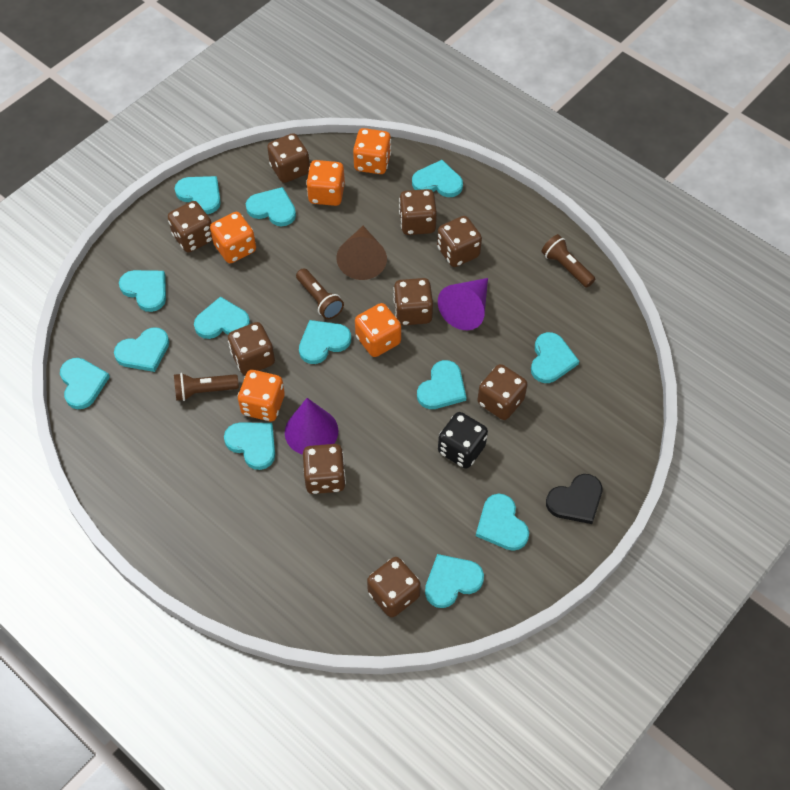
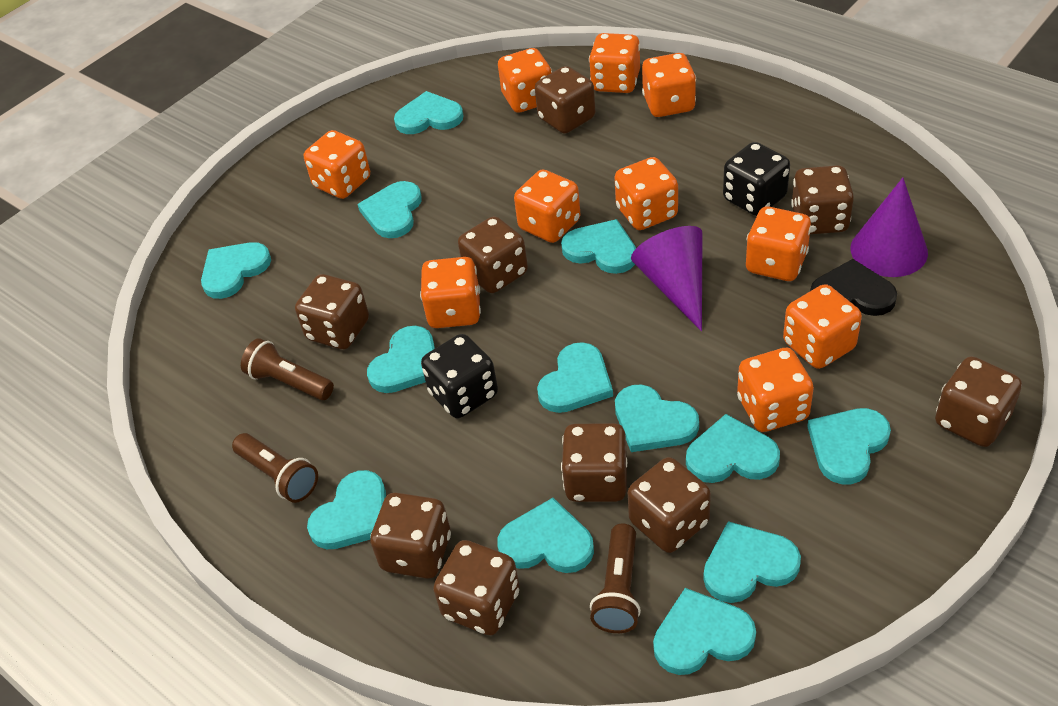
black dice: [438,412,488,469] = 1 -> [421,334,498,418] [723,142,790,216] = 2
brown cone: [336,226,387,280] = 1 -> none = 0
orange dice: [210,212,256,263] [238,370,285,421] [306,160,345,206] [353,128,391,174] [355,303,401,357] = 5 -> [304,130,370,199] [420,257,481,328] [498,48,552,113] [514,169,581,243] [589,33,640,93] [615,157,678,230] [642,53,696,117] [737,348,814,432] [746,207,811,281] [783,284,862,369] = 10

